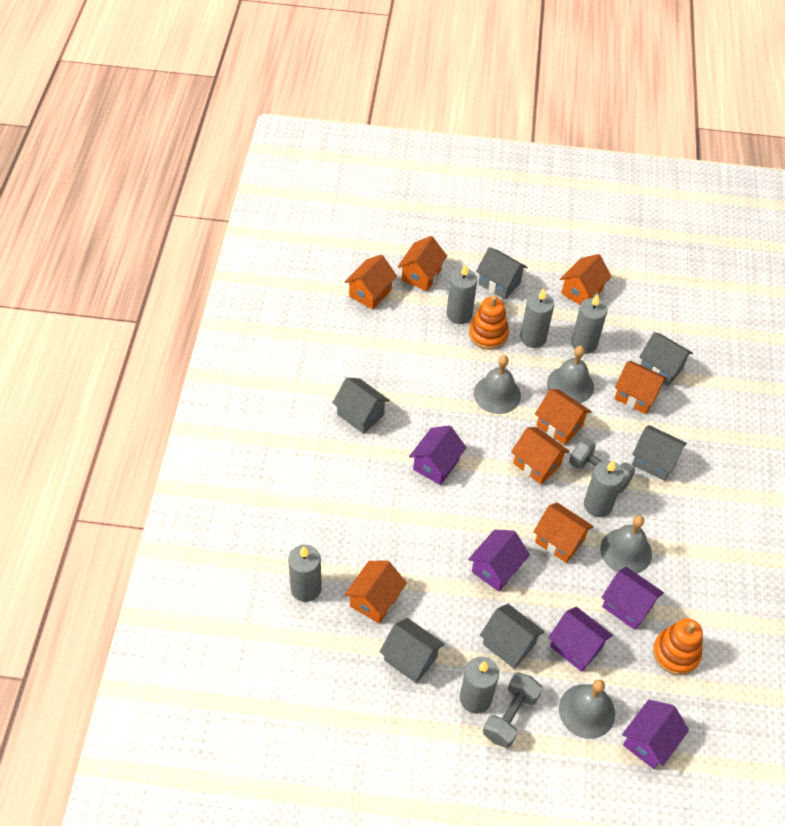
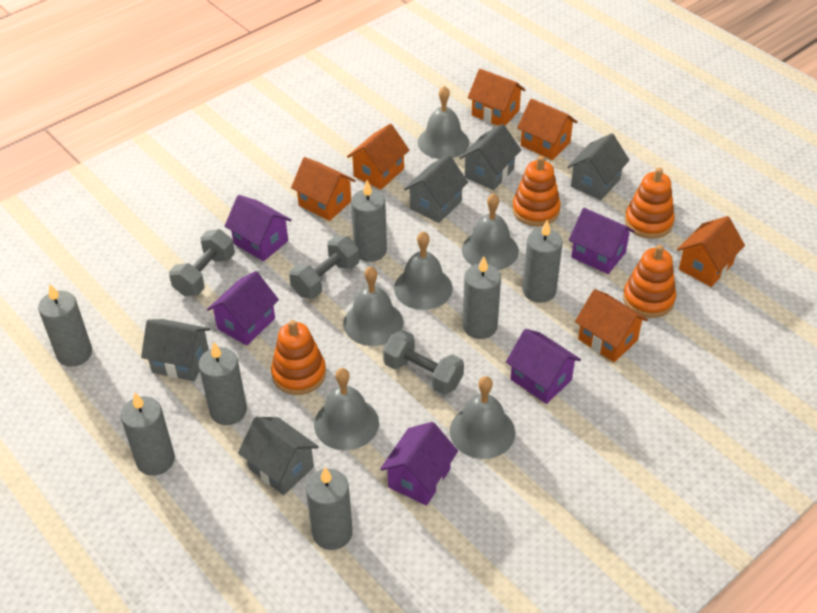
grey bell: [474,355,521,414] [547,346,594,403] [559,679,615,739] [600,515,652,574] = 4 -> [314,368,379,450] [343,266,403,346] [394,231,453,310] [418,86,469,159] [450,376,515,459] [462,193,519,270] = 6
grey candle: [288,545,322,602] [446,264,477,324] [460,657,499,714] [520,288,554,348] [571,294,607,354] [584,460,624,517] = 6 -> [38,284,92,367] [121,393,175,476] [199,342,247,425] [306,467,353,550] [351,180,387,262] [463,256,501,339] [522,220,563,303] = 7
grey dumbbell: [483,672,542,748] [569,438,635,493] = 2 -> [169,229,235,296] [289,236,359,299] [383,330,464,395] = 3
grey house: [332,378,390,434] [379,618,445,684] [476,247,528,299] [480,604,544,669] [632,425,687,481] [639,332,693,386] = 6 -> [141,319,210,381] [238,417,319,495] [404,155,468,223] [460,124,521,190] [567,133,630,200] = 5
orange house: [344,561,407,624] [345,254,397,310] [398,236,447,291] [511,427,570,485] [533,503,594,563] [535,389,592,445] [560,254,612,305] [615,361,667,414] = 8 -> [291,157,356,221] [347,124,409,190] [468,69,526,126] [517,99,578,160] [575,289,648,362] [677,216,745,287] = 6
orange stacking toy: [469,295,509,350] [653,618,703,675] = 2 -> [271,320,326,395] [512,156,561,226] [623,244,676,318] [625,167,675,239] = 4

